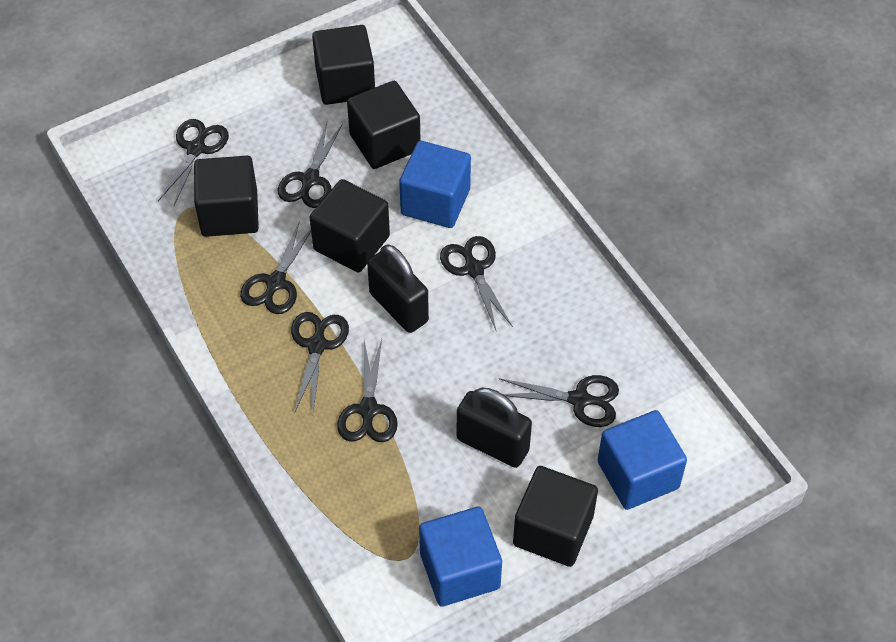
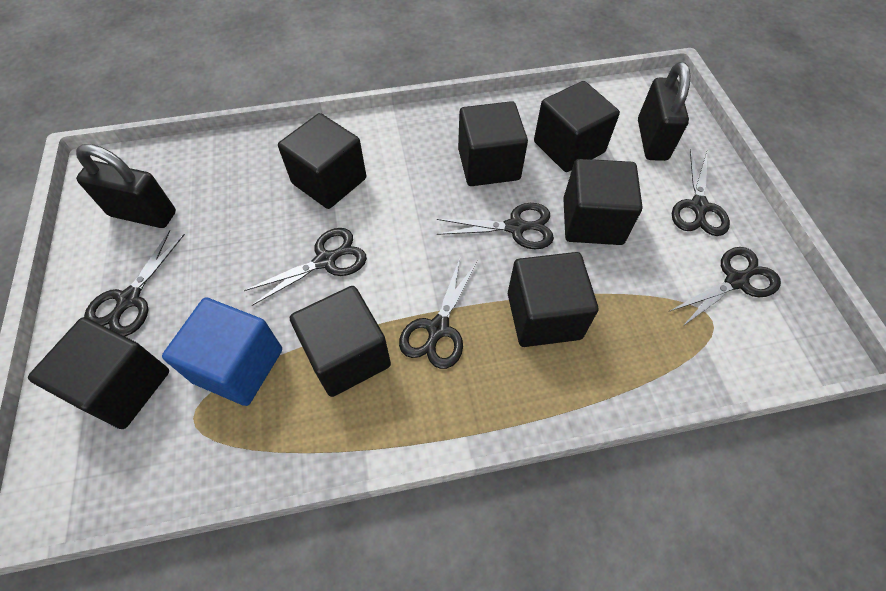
black cube: [194,156,259,237] [310,179,390,273] [312,25,375,105] [347,81,421,169] [513,466,598,567] = 5 -> [28,317,169,429] [278,113,366,209] [290,286,391,397] [458,101,528,186] [508,252,598,347] [534,81,620,172] [563,159,642,245] = 7
black scissors: [158,119,229,205] [240,220,311,314] [278,123,342,208] [291,312,349,413] [337,339,398,442] [440,236,513,330] [499,375,619,427] = 7 -> [84,230,185,336] [243,228,367,306] [399,256,478,369] [436,203,554,249] [670,247,781,327] [672,149,730,236] = 6
blue cube: [399,141,471,228] [419,507,502,607] [598,410,687,510] = 3 -> [162,297,282,406] = 1

